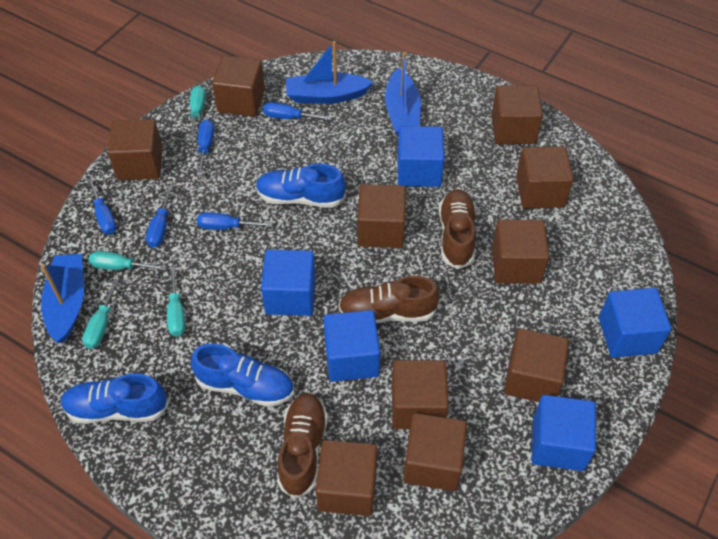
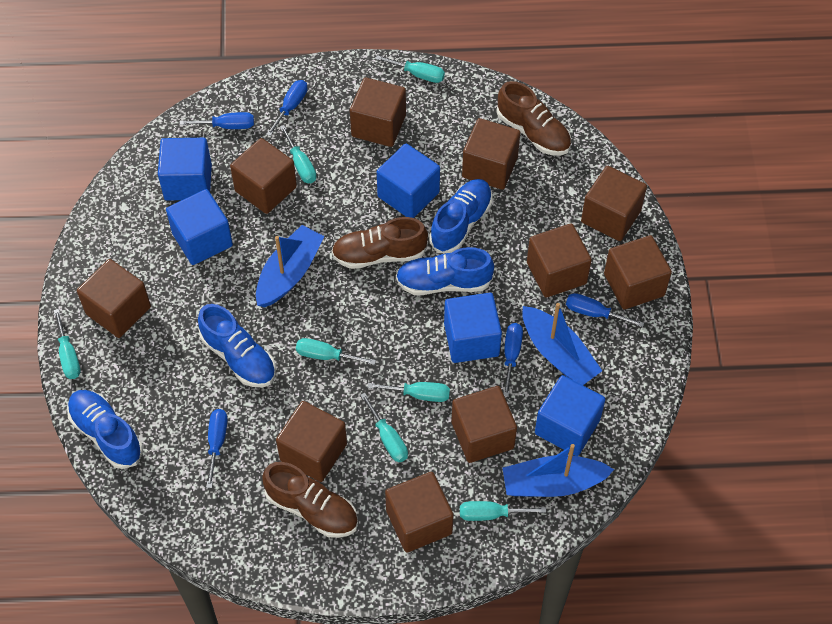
blue shoe: [61,373,169,424] [191,343,294,407] [256,164,346,208] = 3 -> [67,390,143,469] [198,304,276,387] [396,247,494,295] [429,179,493,253] = 4
turquoise screwdriver: [82,278,119,349] [89,251,166,270] [167,267,185,337] [189,86,206,139] = 4 -> [53,309,81,379] [280,125,316,183] [296,338,376,365] [360,393,408,462] [367,382,450,402] [375,55,445,83] [460,501,546,521] = 7

